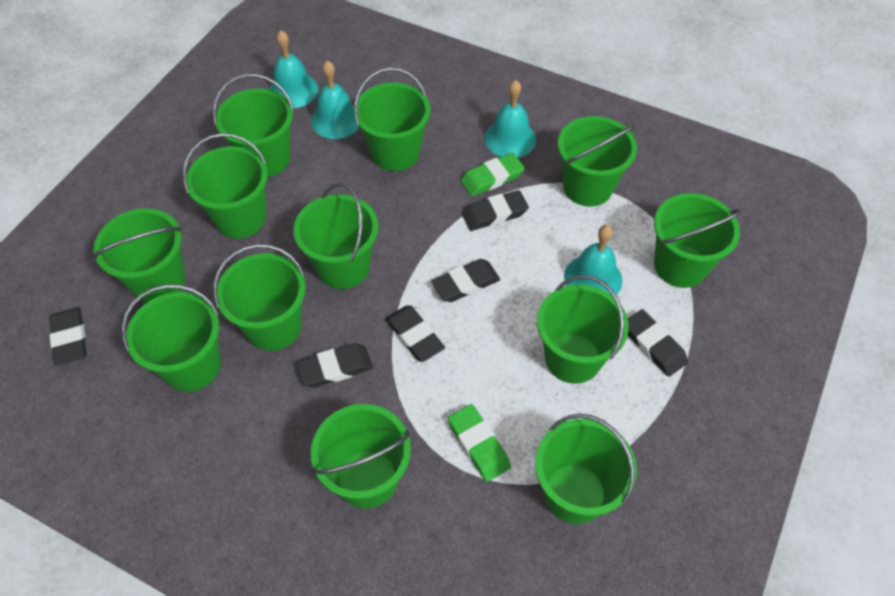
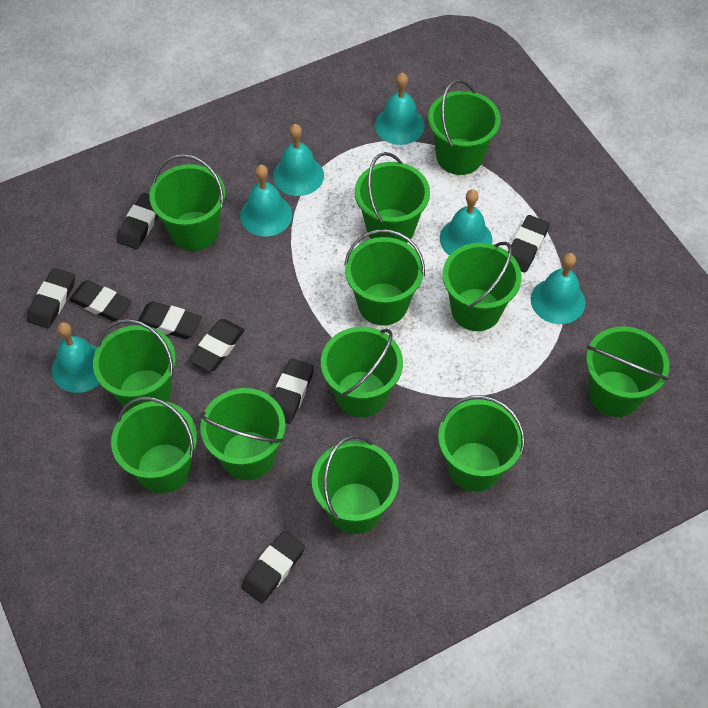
black eraser: [49,307,87,366] [297,343,373,388] [385,305,445,362] [431,259,500,302] [462,190,529,231] [628,309,688,377] = 6 -> [27,268,75,329] [69,280,132,321] [117,193,158,249] [138,301,202,339] [189,319,245,372] [241,531,305,603] [272,358,314,424] [508,215,550,272] = 8
green eraser: [448,404,511,482] [460,153,525,196] = 2 -> none = 0
turquoise bell: [269,30,318,108] [311,61,359,139] [484,80,536,158] [564,225,622,295] = 4 -> [52,322,100,393] [240,165,292,237] [273,124,324,196] [375,72,424,145] [440,189,493,256] [531,253,585,324] = 6

